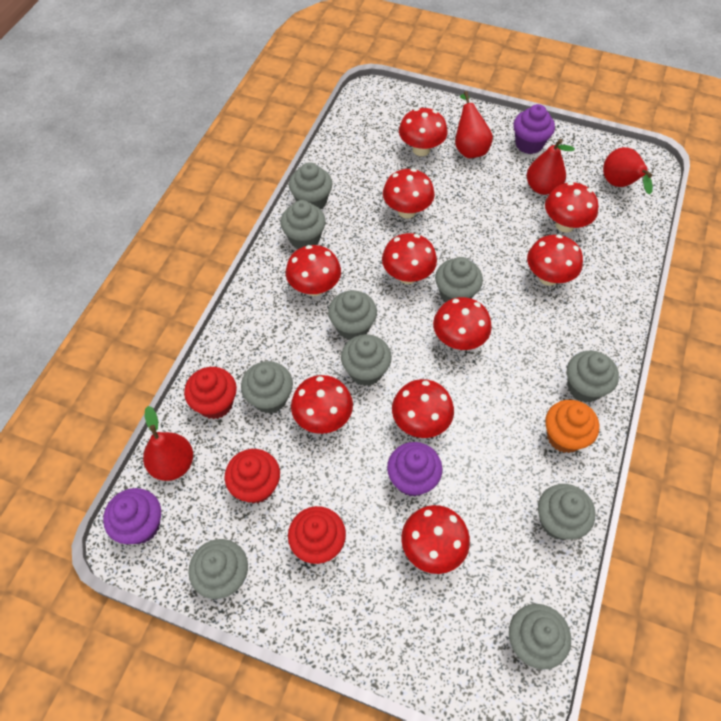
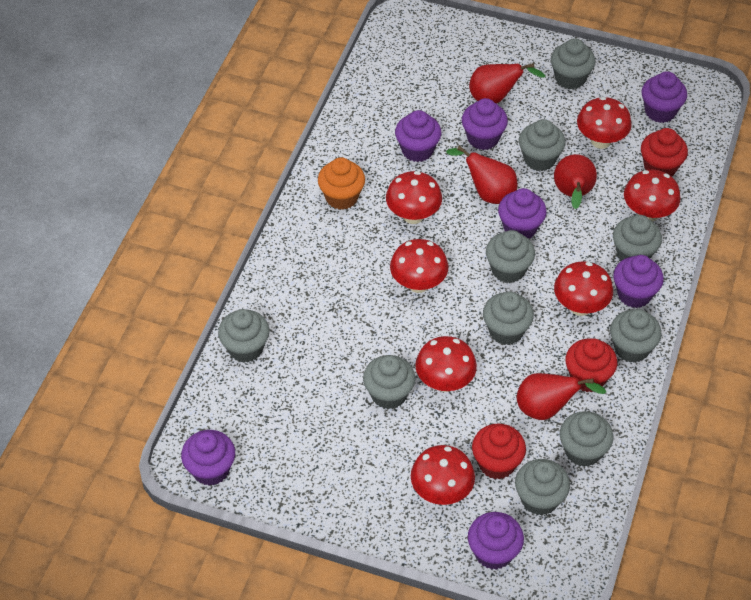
purple cupcake: [103,488,161,544] [387,442,442,497] [513,104,555,154] = 3 -> [181,430,235,486] [395,110,441,162] [462,98,508,150] [468,512,524,570] [498,188,547,239] [613,255,664,308] [642,71,687,123] = 7
red mushroom: [286,245,341,296] [291,375,353,434] [382,233,437,284] [383,169,435,218] [392,379,454,438] [399,108,448,156] [401,505,470,574] [433,297,492,350] [527,234,583,286] [545,182,598,232] = 10 -> [386,171,442,224] [390,239,448,293] [411,445,475,505] [415,336,477,392] [554,261,613,316] [577,97,632,149] [624,170,681,222] = 7

